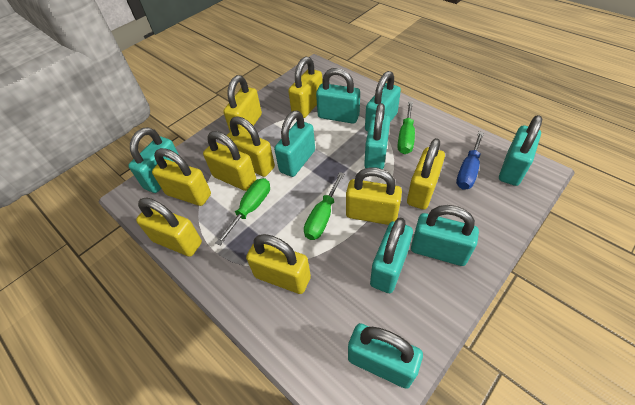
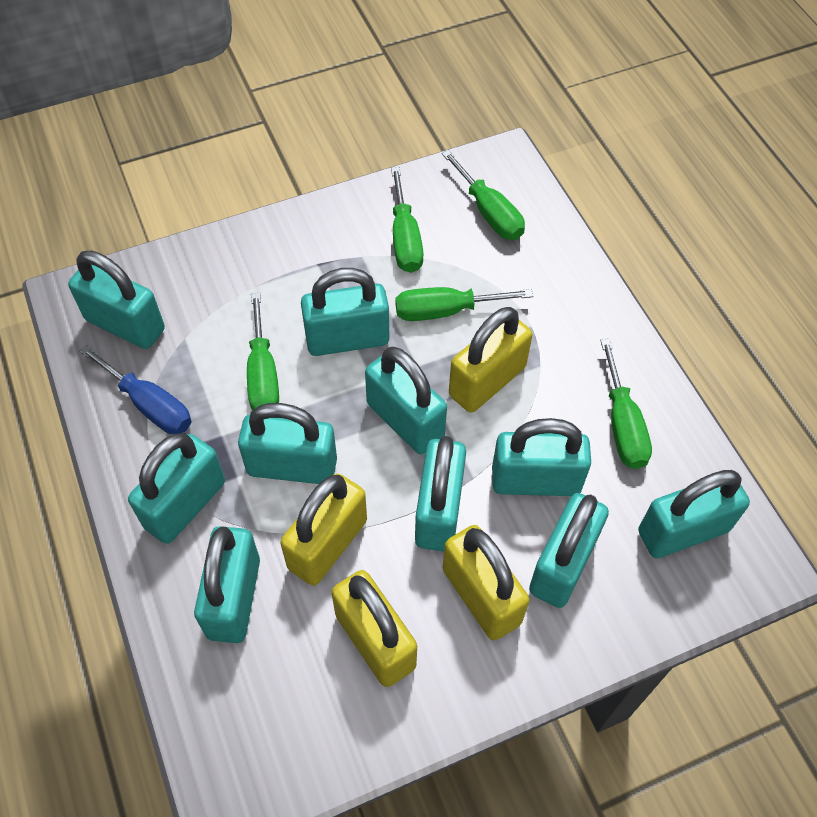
green screwdriver: [215,178,270,246] [304,172,344,240] [398,101,415,154] = 3 -> [247,293,279,410] [391,167,424,273] [395,287,533,321] [442,150,525,240] [600,339,652,469] = 5
turquoise padlock: [128,127,179,193] [274,111,315,177] [316,68,360,124] [348,323,423,389] [364,103,390,169] [365,71,401,132] [370,217,413,293] [411,205,479,266] [499,115,542,186] = 9 -> [68,250,165,349] [128,434,225,544] [194,526,260,643] [238,403,337,484] [301,268,389,356] [365,347,447,455] [415,436,466,552] [492,418,591,496] [529,493,609,608] [638,470,750,558] = 10
yellow padlock: [136,197,202,257] [152,148,211,206] [203,131,256,191] [223,75,262,133] [227,116,275,177] [246,234,311,294] [288,56,323,118] [346,167,402,225] [407,138,445,209] = 9 -> [280,474,367,586] [331,570,417,687] [443,525,530,640] [449,307,532,413] = 4

